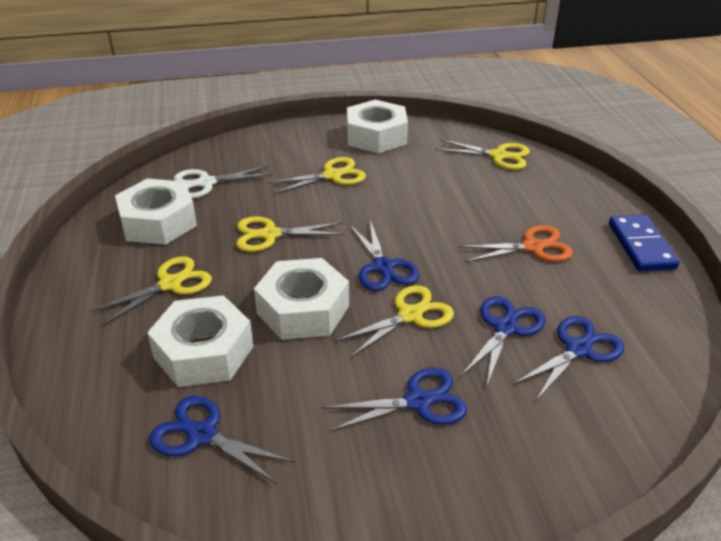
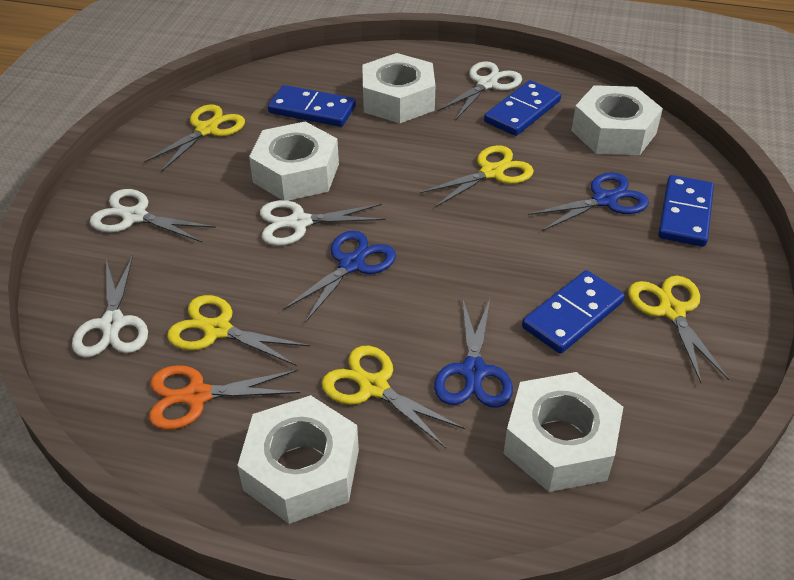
blue domino: [609,214,679,271] = 1 -> [268,85,356,127] [484,80,561,136] [522,270,625,354] [658,175,714,247] = 4
blue scissors: [149,396,295,485] [322,368,467,432] [350,220,419,291] [461,296,545,388] [513,316,624,402] = 5 -> [283,230,396,323] [434,297,513,408] [528,172,649,231] = 3
white nut: [115,178,197,245] [147,295,254,387] [254,258,349,340] [347,100,408,153] = 4 -> [237,395,359,524] [249,121,339,201] [362,53,436,123] [503,372,623,492] [571,85,663,155] = 5
white scissors: [174,165,274,199] = 1 -> [72,255,148,357] [90,189,216,243] [260,200,385,246] [437,61,522,120] = 4

